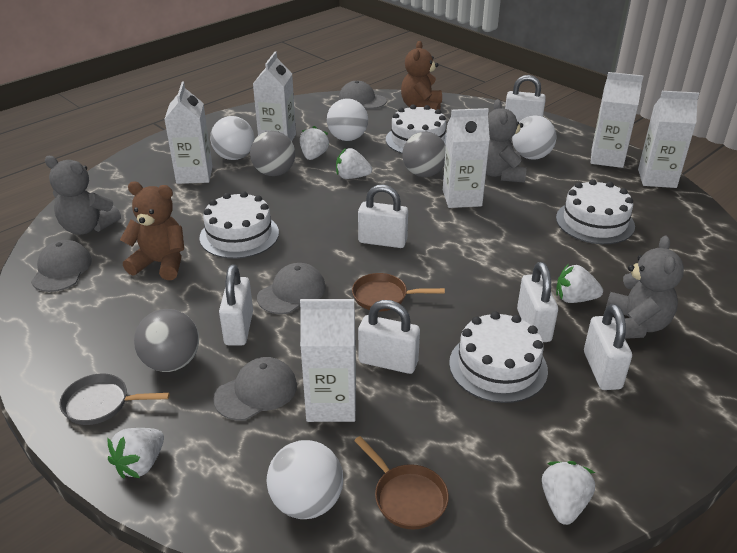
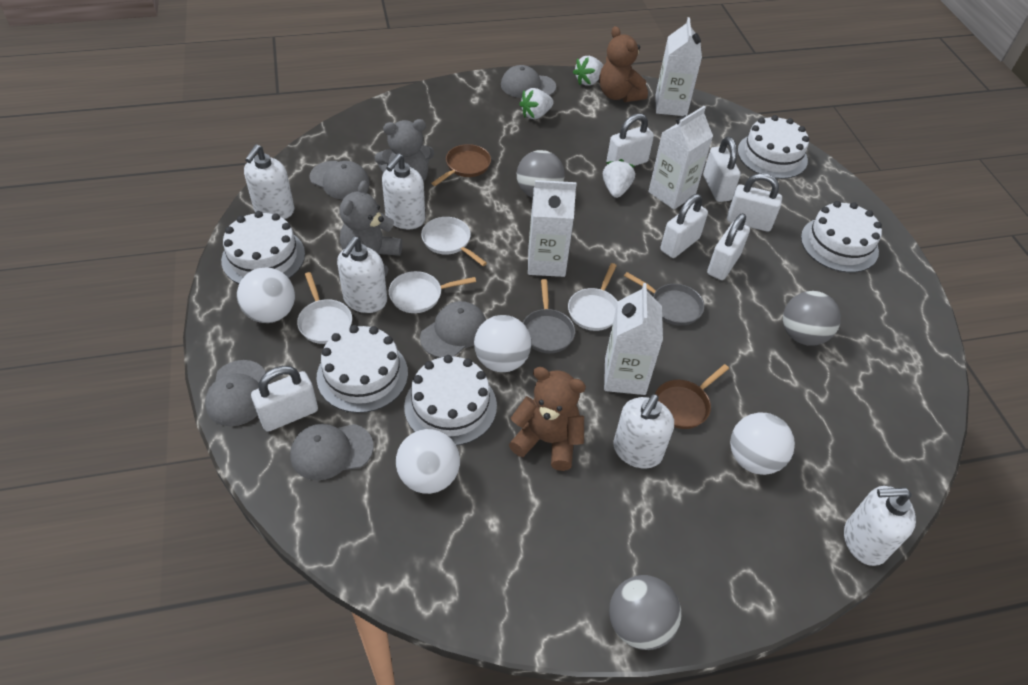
grey cap: [31,240,92,292] [214,357,297,421] [257,263,326,314] [339,81,387,109] = 4 -> [205,360,266,426] [290,424,373,480] [310,161,370,199] [420,301,486,358] [501,65,556,98] = 5
grey pan: [59,373,170,425] = 1 -> [523,279,575,353] [624,272,704,326] = 2
grey teddy bear: [45,156,121,235] [486,99,527,183] [606,235,684,339] = 3 -> [339,180,402,277] [375,119,434,183] = 2
white cake: [200,191,279,259] [386,104,447,154] [449,311,548,403] [556,179,635,244] = 4 -> [221,211,305,284] [317,325,408,413] [404,355,497,446] [738,115,809,179] [801,201,882,273] = 5
white carton: [164,82,212,184] [253,52,296,141] [300,299,356,422] [443,108,490,208] [591,72,643,168] [638,91,699,188] = 6 -> [528,180,577,277] [604,283,663,395] [648,106,713,210] [655,17,702,116] = 4
white pan: none = 0 -> [297,272,352,344] [389,271,476,313] [421,217,487,266] [568,263,618,331] = 4
white soap dispenser: none = 0 -> [244,144,294,219] [337,237,387,313] [382,153,425,229] [613,394,674,469] [844,486,916,566] = 5
white strawberry: [108,428,164,479] [300,126,329,160] [336,148,372,179] [542,461,595,525] [556,264,603,303] = 5 -> [519,88,554,119] [573,56,604,86] [603,159,635,198] = 3

